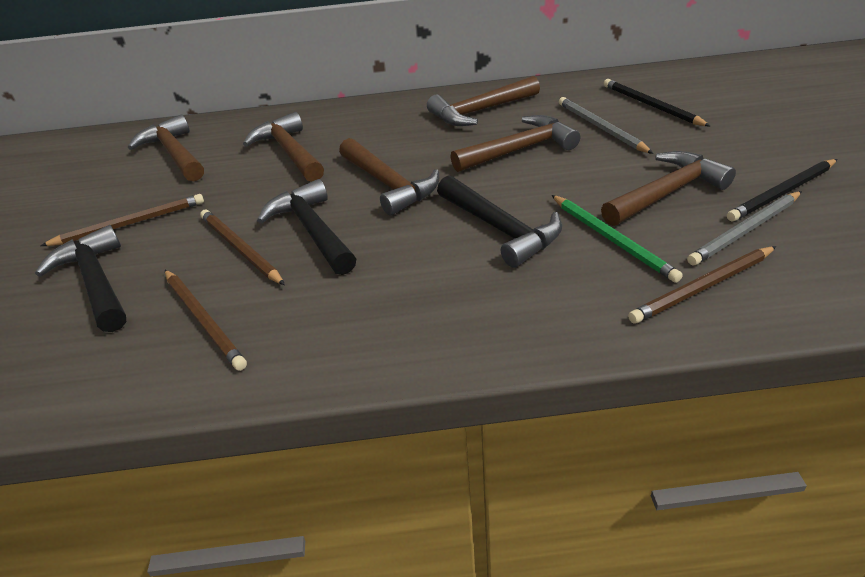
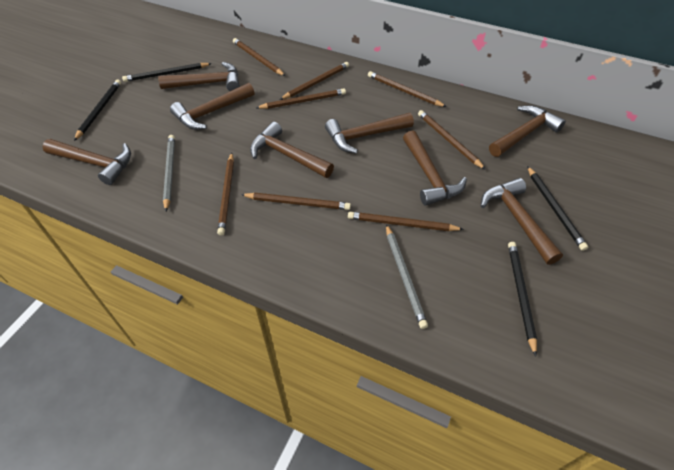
black hammer: [35,225,126,332] [257,179,356,275] [437,175,562,268] = 3 -> none = 0
black pencil: [604,79,710,126] [727,159,837,221] = 2 -> [74,80,121,141] [122,63,212,82] [508,242,537,356] [527,166,588,251] = 4
brown hammer: [128,115,204,181] [243,112,324,182] [339,138,439,216] [427,76,540,126] [451,115,580,172] [601,151,736,226] = 6 -> [42,139,131,185] [158,62,240,91] [170,83,255,130] [250,122,334,178] [325,113,414,154] [403,131,467,206] [481,178,563,265] [489,105,566,157] = 8
brown pencil: [40,194,204,246] [165,270,247,371] [200,210,285,285] [628,246,776,324] = 4 -> [217,153,234,236] [233,38,285,76] [241,193,351,210] [256,88,346,109] [280,62,349,100] [348,212,464,231] [368,71,446,107] [418,110,486,170] = 8
green pencil: [551,195,683,283] = 1 -> none = 0

